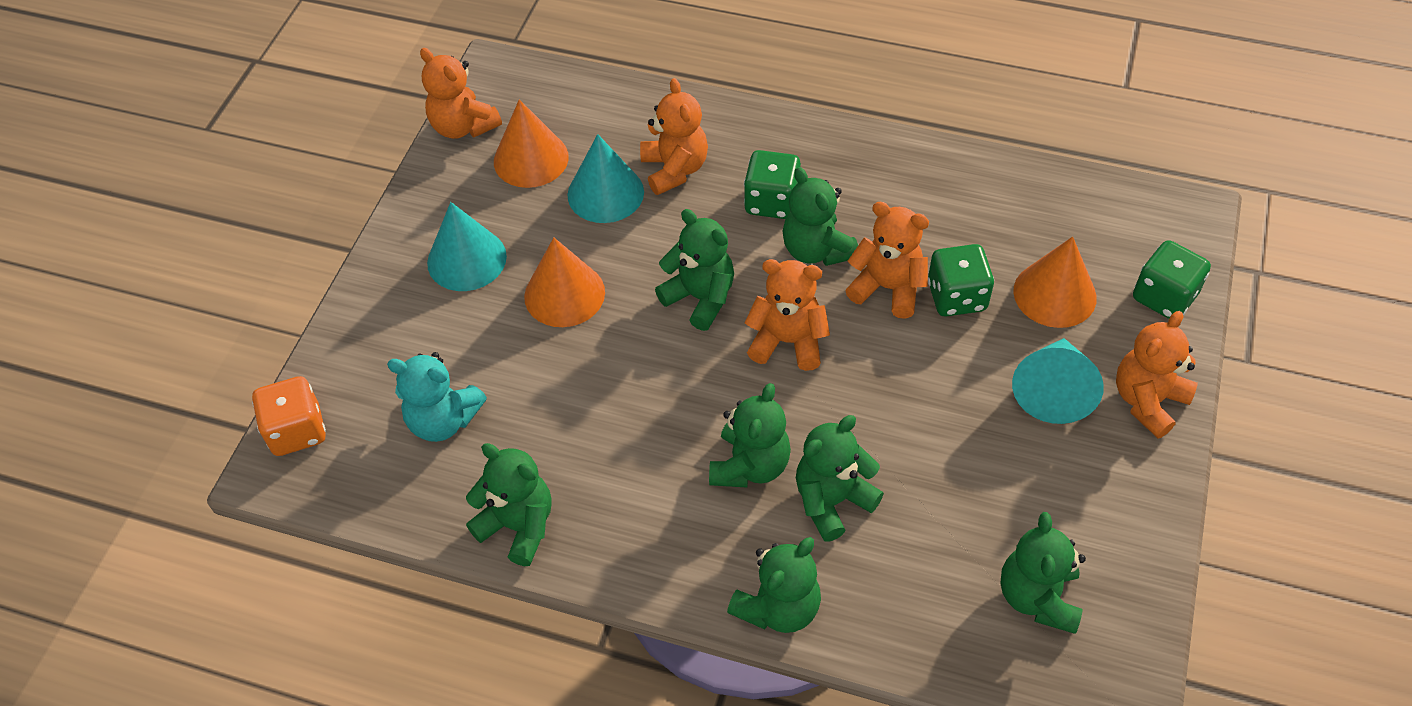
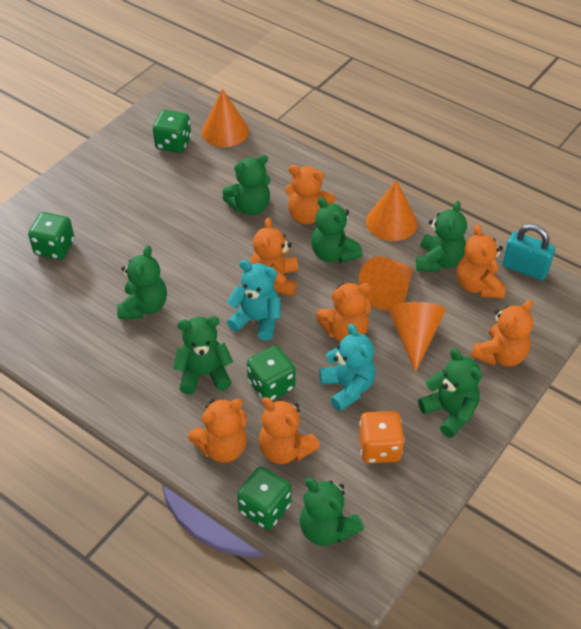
green dice: [744,150,801,219] [928,244,994,317] [1133,240,1211,319] = 3 -> [28,212,75,260] [153,110,191,153] [237,467,291,530] [247,346,296,401] = 4
orange cone: [494,99,569,188] [524,237,605,327] [1013,237,1097,328] = 3 -> [202,89,249,147] [359,256,413,311] [366,180,417,241] [388,302,446,372] = 4
orange teddy bear: [420,48,502,139] [640,78,708,195] [745,259,830,371] [845,202,929,319] [1116,311,1198,438] = 5 -> [188,398,247,463] [251,217,298,296] [259,397,320,464] [285,165,335,224] [316,283,372,342] [457,225,506,298] [471,300,533,366] = 7
turquoise cone: [427,202,507,291] [567,134,644,223] [1012,338,1104,424] = 3 -> none = 0
turquoise padlock: none = 0 -> [502,224,555,280] = 1
turquoise teddy bear: [387,352,487,442] = 1 -> [227,260,281,341] [319,324,375,411] = 2

